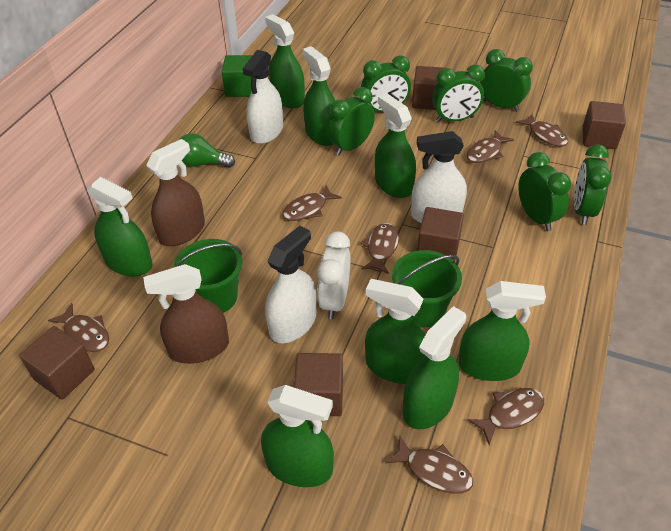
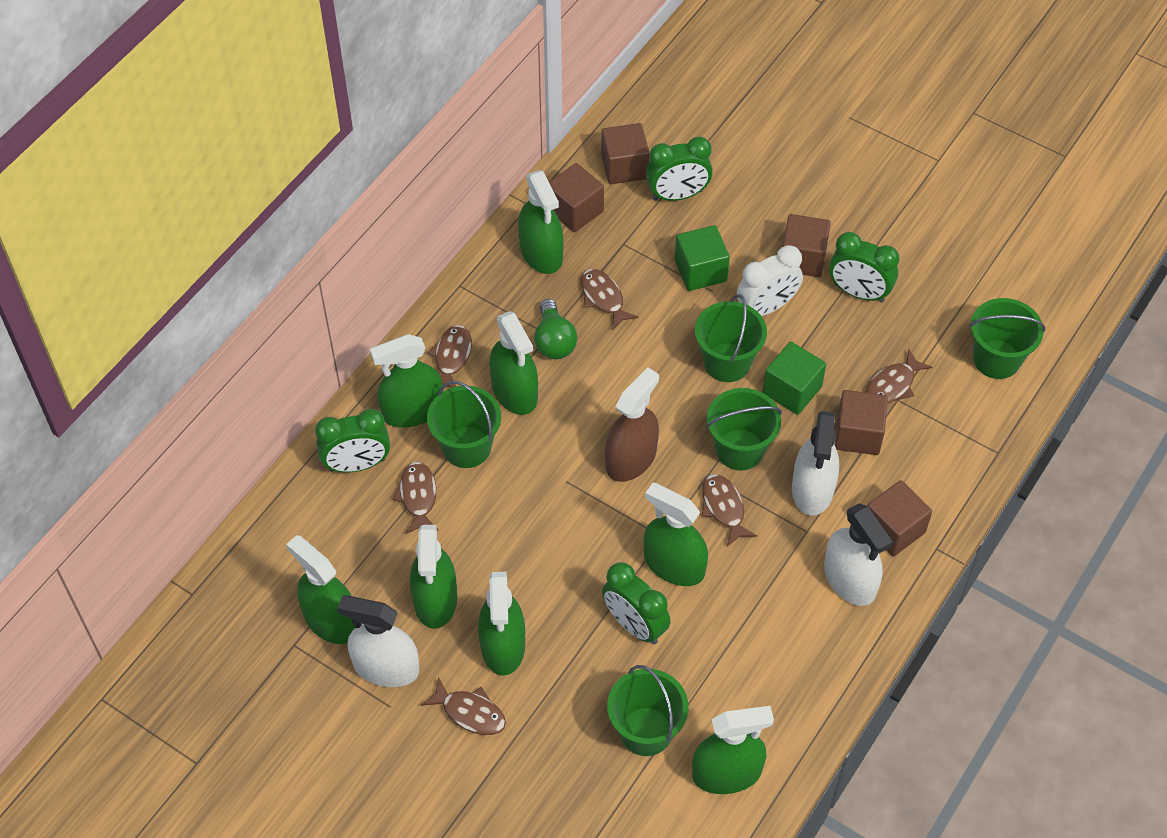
brown fish: [48,303,109,352] [283,185,342,221] [361,223,399,274] [385,436,473,494] [466,130,514,163] [468,388,544,445] [516,114,568,147] = 7 -> [392,462,438,534] [421,677,506,735] [427,325,472,388] [581,269,638,330] [702,474,757,546] [866,349,932,404] = 6
brown spray bottle: [143,264,229,364] [146,139,205,246] = 2 -> [605,367,659,482] = 1
green bucket: [174,239,242,313] [392,250,462,327] = 2 -> [427,381,501,468] [607,665,688,756] [695,294,767,382] [706,388,782,471] [969,298,1045,379] = 5
green clock: [327,87,375,156] [361,56,411,113] [432,65,485,122] [480,49,533,112] [518,152,571,231] [574,144,612,225] = 6 -> [315,409,390,473] [602,562,671,644] [646,137,713,201] [829,232,899,302] = 4
green cube: [222,55,253,97] = 1 -> [675,225,730,291] [763,342,826,415] = 2

